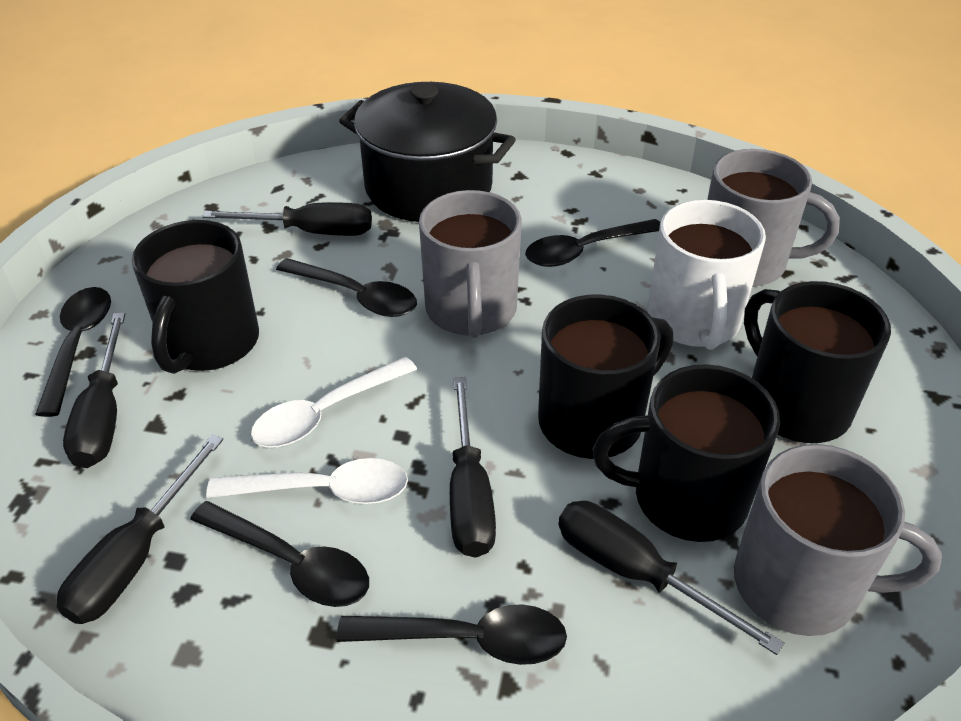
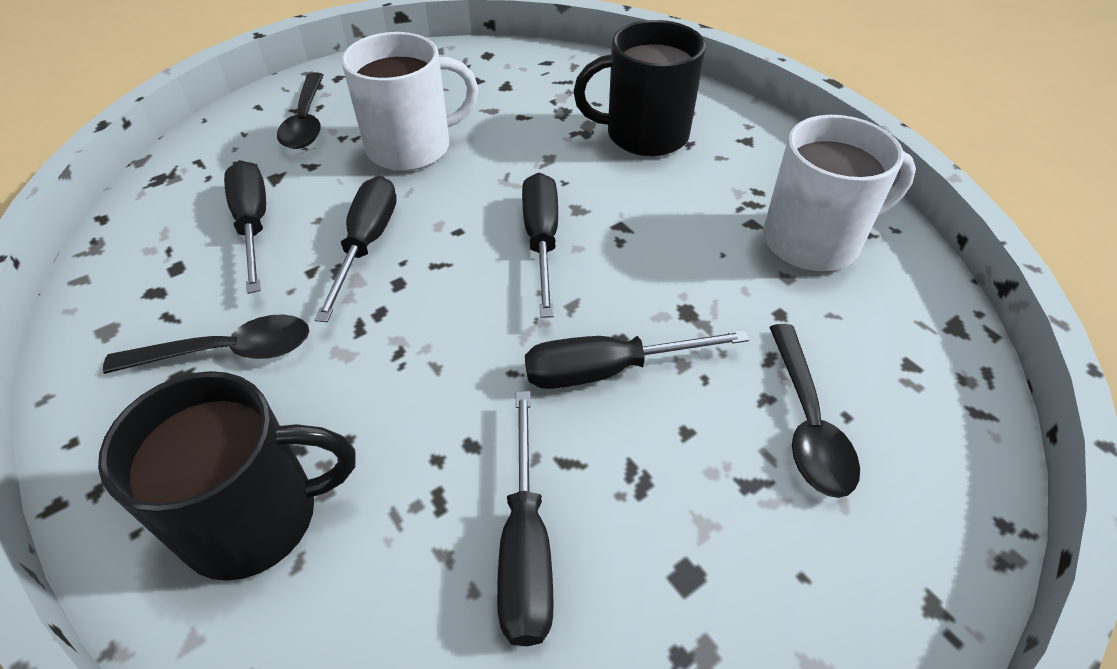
black mug: [132,220,259,374] [538,294,673,459] [593,364,780,542] [744,281,891,443] = 4 -> [98,371,356,581] [573,20,706,156] = 2
black pot: [339,82,516,222] = 1 -> none = 0
black spoon: [35,287,111,417] [190,501,369,607] [276,258,417,317] [337,605,567,665] [525,219,660,267] = 5 -> [103,314,309,374] [277,72,324,149] [770,324,860,498] = 3
grey mug: [419,190,522,338] [707,149,840,287] [734,444,942,636] = 3 -> none = 0
white mug: [648,200,766,350] = 1 -> [341,32,478,171] [763,115,916,271] = 2
white spoon: [206,458,408,504] [251,357,417,448] = 2 -> none = 0

